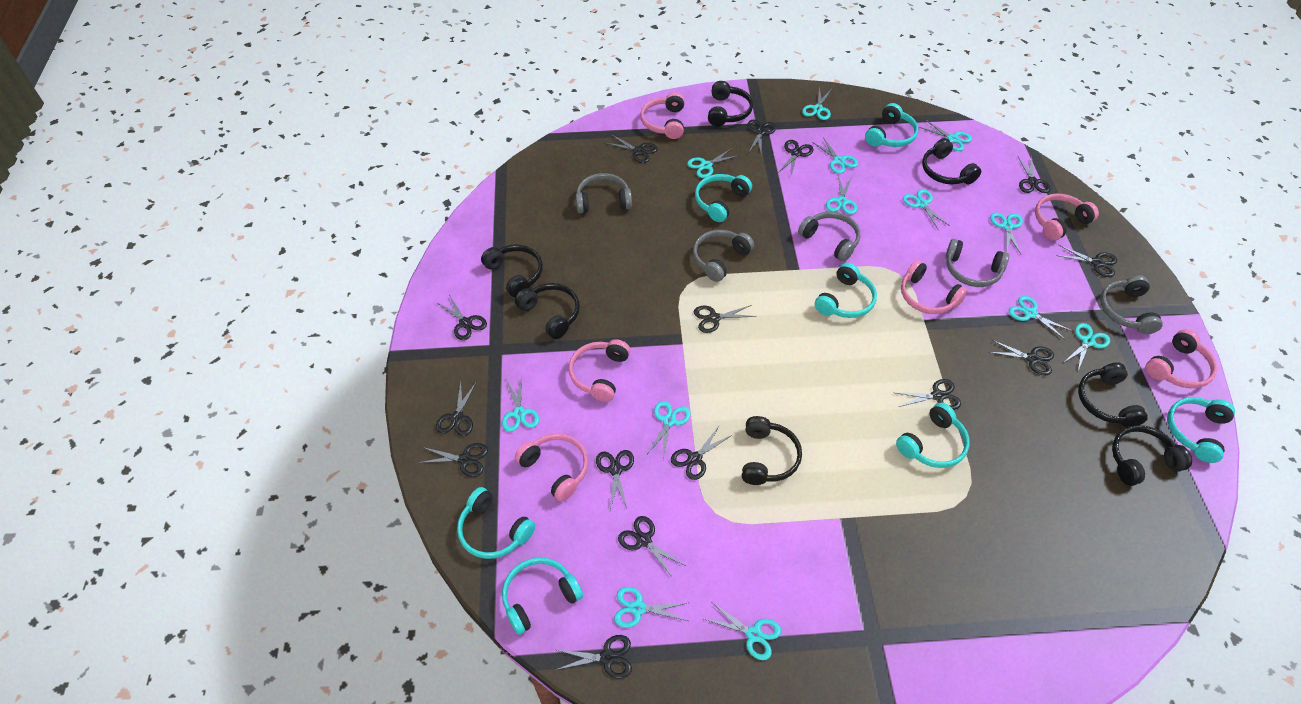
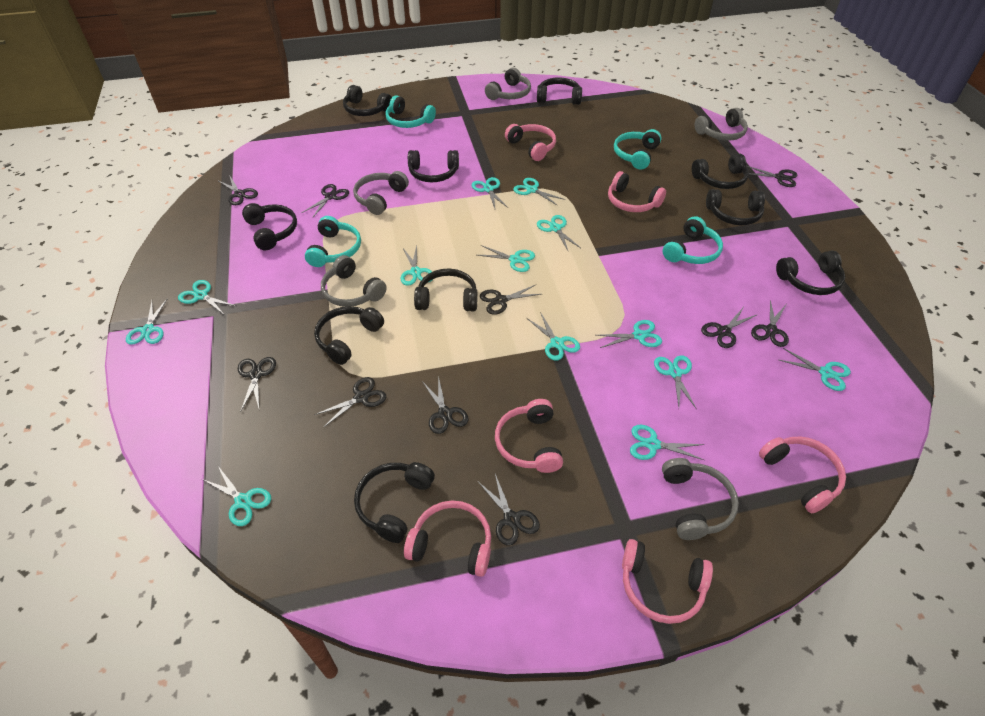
black headphones: [481,245,543,298] [515,283,580,339] [708,81,753,126] [742,416,802,485] [922,138,981,184] [1078,362,1148,427] [1112,425,1192,486] = 7 -> [242,203,297,250] [314,306,384,365] [343,85,392,116] [354,462,435,543] [408,150,459,182] [414,268,477,311] [537,77,582,105] [692,154,749,189] [706,189,765,225] [776,251,845,295] = 10
black scissors: [418,443,488,477] [436,295,487,340] [436,381,477,436] [555,635,632,679] [596,450,634,510] [606,134,658,163] [618,516,686,578] [671,426,732,480] [694,305,756,333] [747,120,776,156] [778,140,814,175] [896,379,961,410] [989,339,1054,375] [1018,156,1050,193] [1056,245,1117,277] = 15 -> [217,175,258,205] [238,357,276,412] [302,184,349,217] [314,377,386,427] [422,376,468,434] [478,474,540,545] [480,285,542,315] [701,308,758,348] [747,166,797,187] [751,300,789,347] = 10
turquoise headphones: [457,487,535,559] [502,557,583,635] [695,174,752,222] [815,263,877,318] [865,103,918,147] [896,403,970,468] [1167,397,1235,463] = 7 -> [305,216,361,267] [385,95,436,128] [614,129,661,170] [663,216,723,264] = 4

